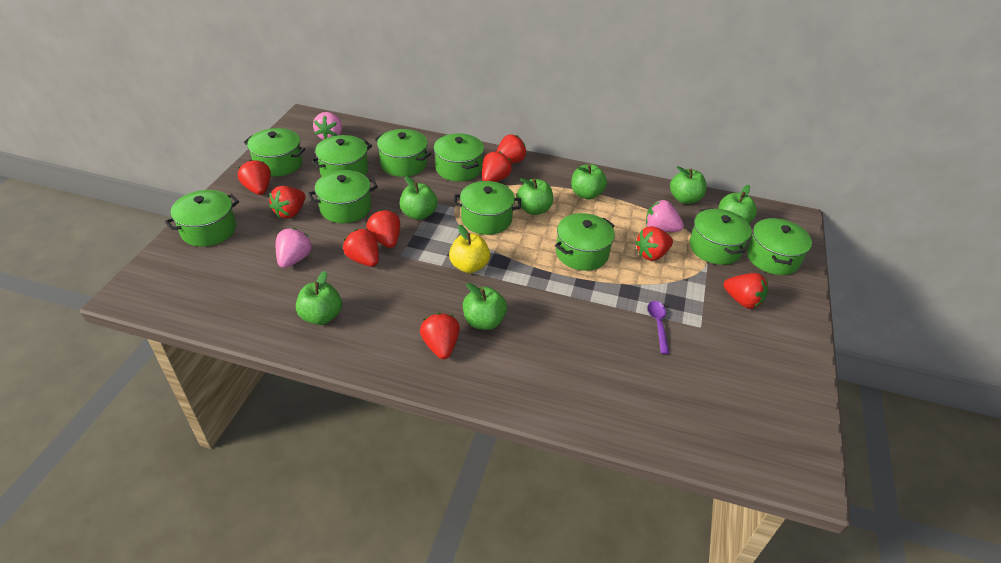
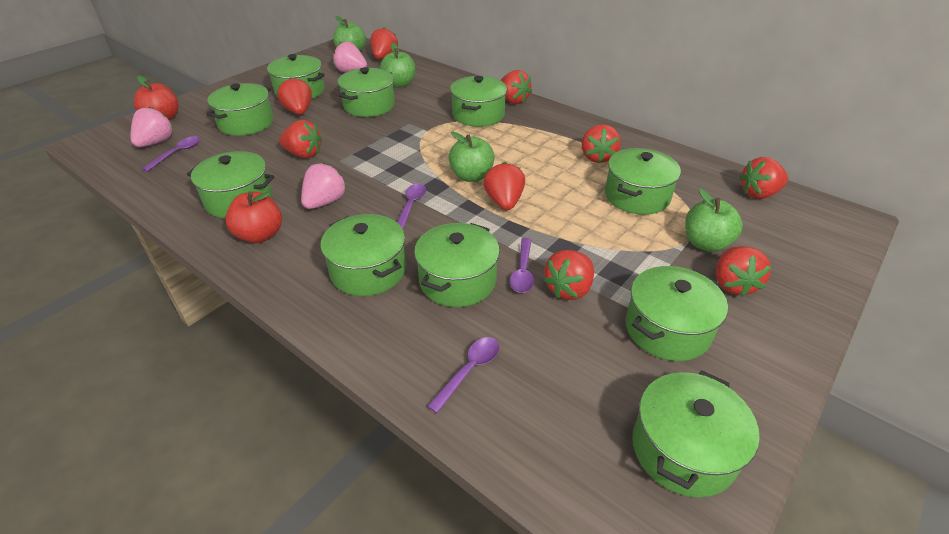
green apple: [296,271,342,325] [400,176,438,220] [463,283,507,330] [516,178,553,215] [571,164,607,199] [670,166,706,204] [719,185,757,223] = 7 -> [333,16,366,51] [380,42,416,88] [448,131,495,182] [685,189,743,252] = 4
purple spoon: [648,301,669,354] = 1 -> [142,136,200,172] [397,184,426,229] [427,337,499,413] [510,238,534,293] = 4
red apple: none = 0 -> [134,76,179,120] [225,191,282,243] = 2
yellow apple: [449,225,490,273] = 1 -> none = 0

